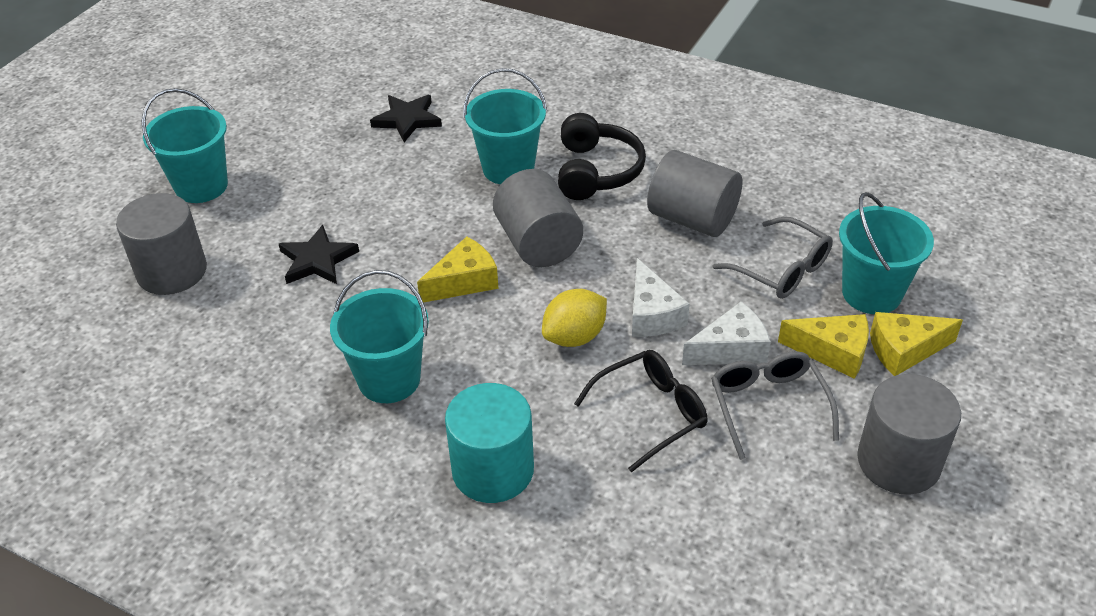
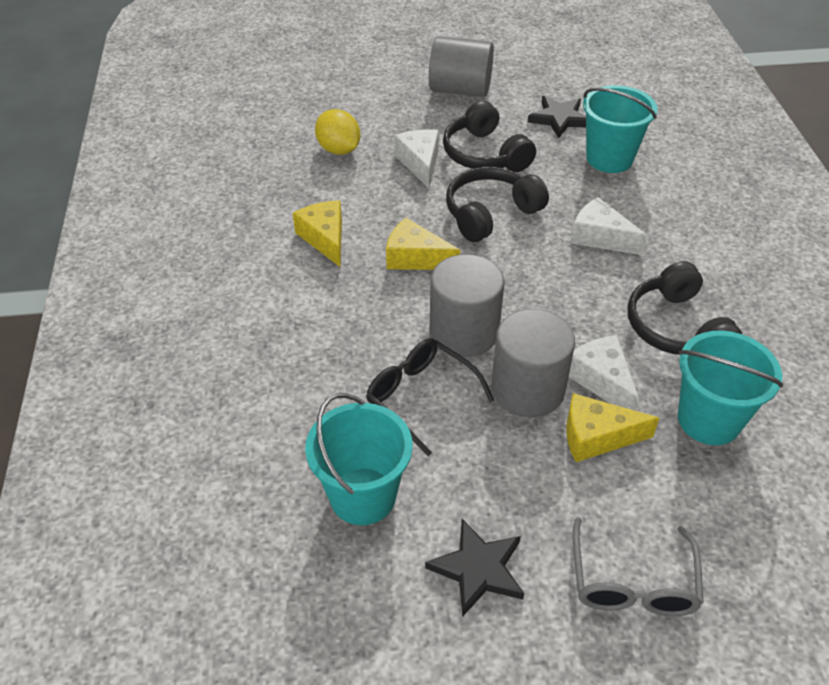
black headphones: [558,113,646,200] = 1 -> [443,101,536,172] [446,167,549,242] [628,261,742,355] = 3
grey cylinder: [116,193,207,295] [493,169,583,267] [647,150,742,237] [857,374,961,494] = 4 -> [429,36,494,97] [430,254,504,357] [491,309,575,417] = 3
grey glasses: [711,351,839,460] [713,217,833,299] = 2 -> [573,517,704,616] = 1
turquoise bucket: [142,88,228,203] [330,270,429,403] [463,68,547,185] [839,192,934,314] = 4 -> [305,393,413,525] [583,85,658,173] [678,331,783,445] = 3
turquoise cylinder: [445,383,534,503] = 1 -> none = 0
white cheese: [632,258,690,337] [682,302,771,365] = 2 -> [394,129,439,188] [569,335,639,411] [571,197,647,255] = 3

